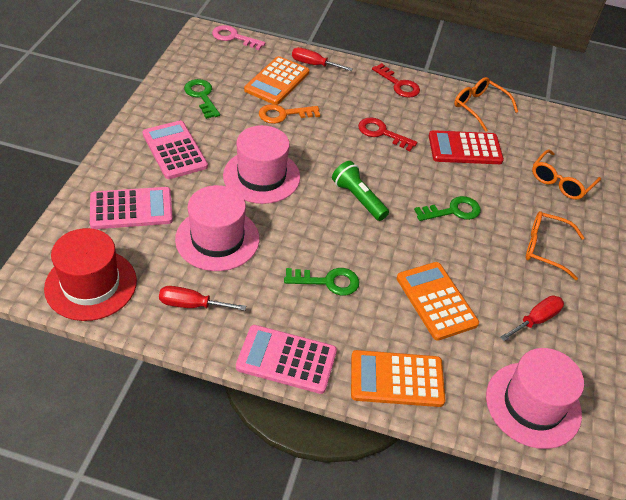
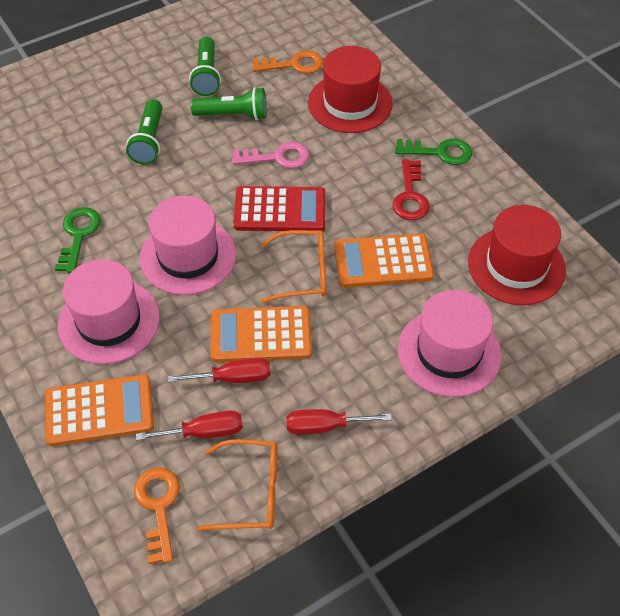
green flashlight: [332,161,389,221] = 1 -> [126,99,162,164] [189,37,221,96] [191,87,267,120] = 3
green key: [184,79,220,119] [284,268,359,296] [414,196,481,221] = 3 -> [55,207,101,273] [395,138,472,165] = 2
orange glasses: [454,77,518,132] [526,211,584,280] [532,149,601,200] = 3 -> [197,439,278,531] [261,230,326,303] = 2
orange key: [259,104,320,124] = 1 -> [134,468,180,564] [252,50,323,74] = 2
pink calculator: [90,187,173,229] [142,121,208,179] [236,325,337,394] = 3 -> none = 0
red hat: [44,228,137,321] = 1 -> [308,46,393,133] [468,205,566,305] = 2
red key: [358,117,417,151] [372,63,420,98] = 2 -> [393,159,430,220] = 1

